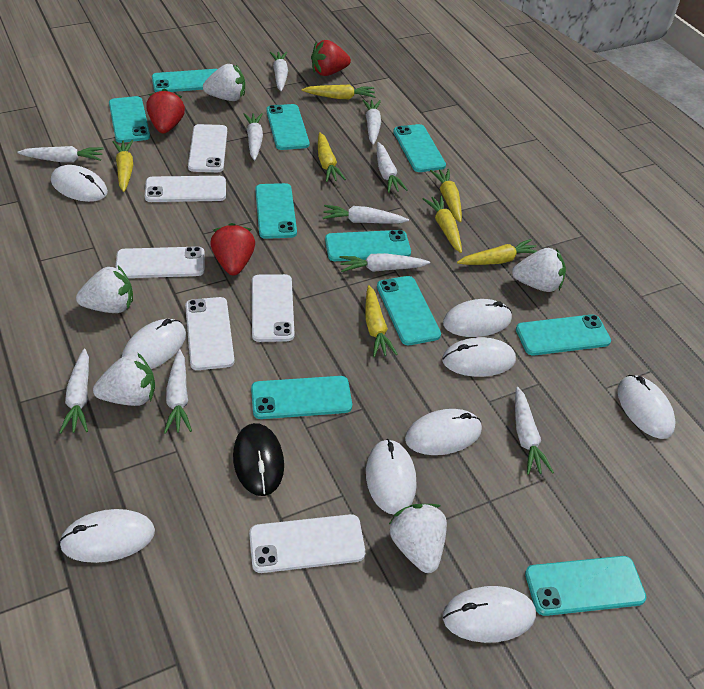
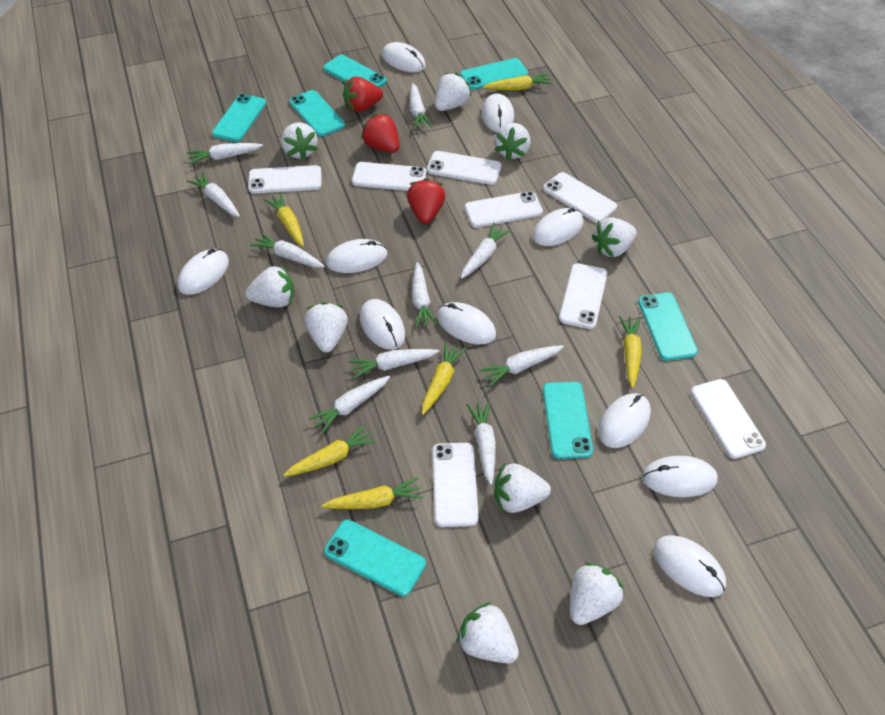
black mouse: [233,423,284,496] = 1 -> none = 0
turquoise phone: [109,96,150,143] [152,69,217,92] [251,376,352,419] [255,183,297,239] [266,104,309,150] [325,230,411,261] [377,276,441,345] [393,124,446,172] [516,315,611,355] [525,556,646,616] = 10 -> [212,94,266,142] [289,90,345,137] [323,55,387,88] [324,520,426,596] [460,58,528,90] [543,382,593,459] [638,292,698,361] = 7
white mouse: [51,165,108,202] [59,509,155,563] [122,319,186,369] [366,439,417,515] [405,409,482,455] [442,337,516,377] [443,299,512,337] [443,586,536,643] [617,375,676,439] = 9 -> [177,249,229,295] [326,239,388,273] [360,299,405,350] [382,42,426,72] [437,302,496,345] [482,93,514,132] [532,208,584,246] [598,393,651,448] [642,456,718,497] [654,535,726,597] = 10
white phone: [115,246,205,278] [145,176,226,202] [185,297,234,370] [188,124,227,172] [249,514,365,573] [252,274,295,342] = 6 -> [248,165,322,194] [352,162,427,191] [427,151,502,185] [432,443,479,527] [465,191,543,228] [543,172,617,223] [559,263,608,329] [691,379,766,459] = 8
white strawberry: [76,266,133,313] [93,352,155,406] [203,64,245,101] [389,504,447,573] [512,248,566,292] = 5 -> [245,265,294,307] [281,122,318,160] [305,302,348,353] [435,73,471,111] [457,602,519,663] [494,123,530,161] [494,463,551,513] [570,562,624,625] [592,217,637,257] = 9
yellow carrot: [113,140,133,192] [302,84,376,99] [318,132,346,182] [365,285,398,357] [423,195,462,253] [430,169,462,223] [457,239,537,265] = 7 -> [264,193,304,247] [284,424,377,477] [322,477,424,509] [422,342,466,415] [483,73,553,90] [619,316,642,388] = 6

